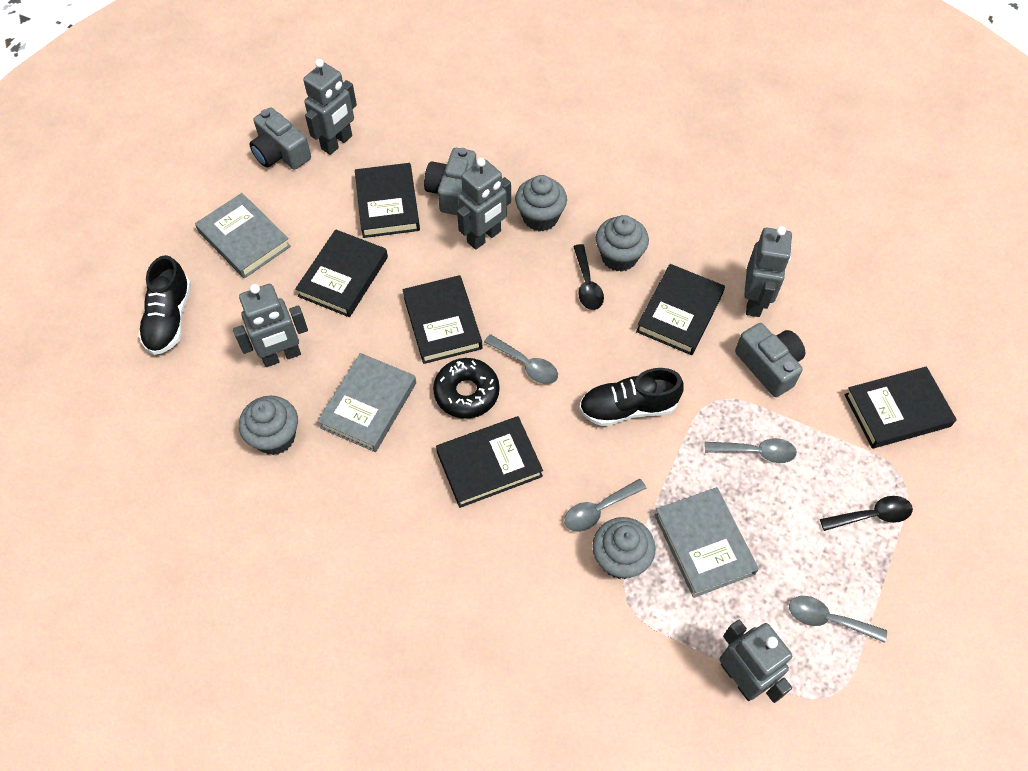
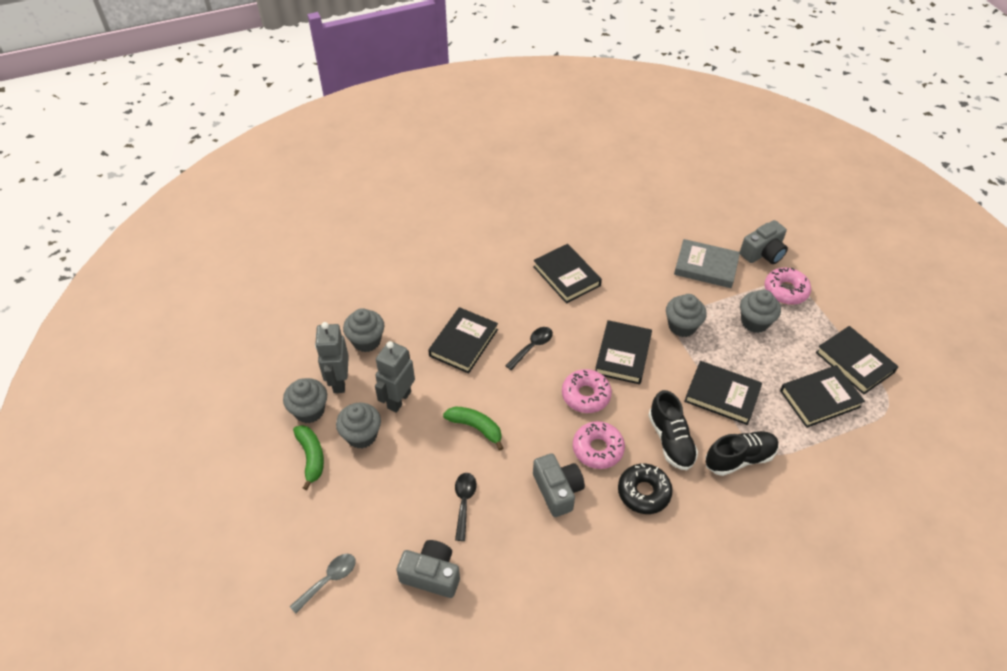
green banana: none = 0 -> [293,425,324,490] [443,406,503,451] = 2
grey book: [195,193,291,278] [317,353,416,452] [655,487,759,598] = 3 -> [674,239,740,288] = 1
grey cupcake: [239,396,298,455] [515,175,567,231] [592,517,656,579] [596,215,649,272] = 4 -> [283,378,327,423] [336,403,381,449] [343,308,384,352] [666,294,707,337] [740,290,781,333] = 5
grey robot: [233,284,308,367] [303,59,357,155] [457,158,511,250] [720,620,792,703] [744,226,792,317] = 5 -> [315,322,349,393] [375,341,415,413] = 2
grey spoon: [484,334,558,384] [564,479,647,532] [705,438,797,463] [789,596,887,643] = 4 -> [289,554,356,614] = 1
pink donut: none = 0 -> [562,369,612,413] [573,421,625,469] [765,268,811,305] = 3

